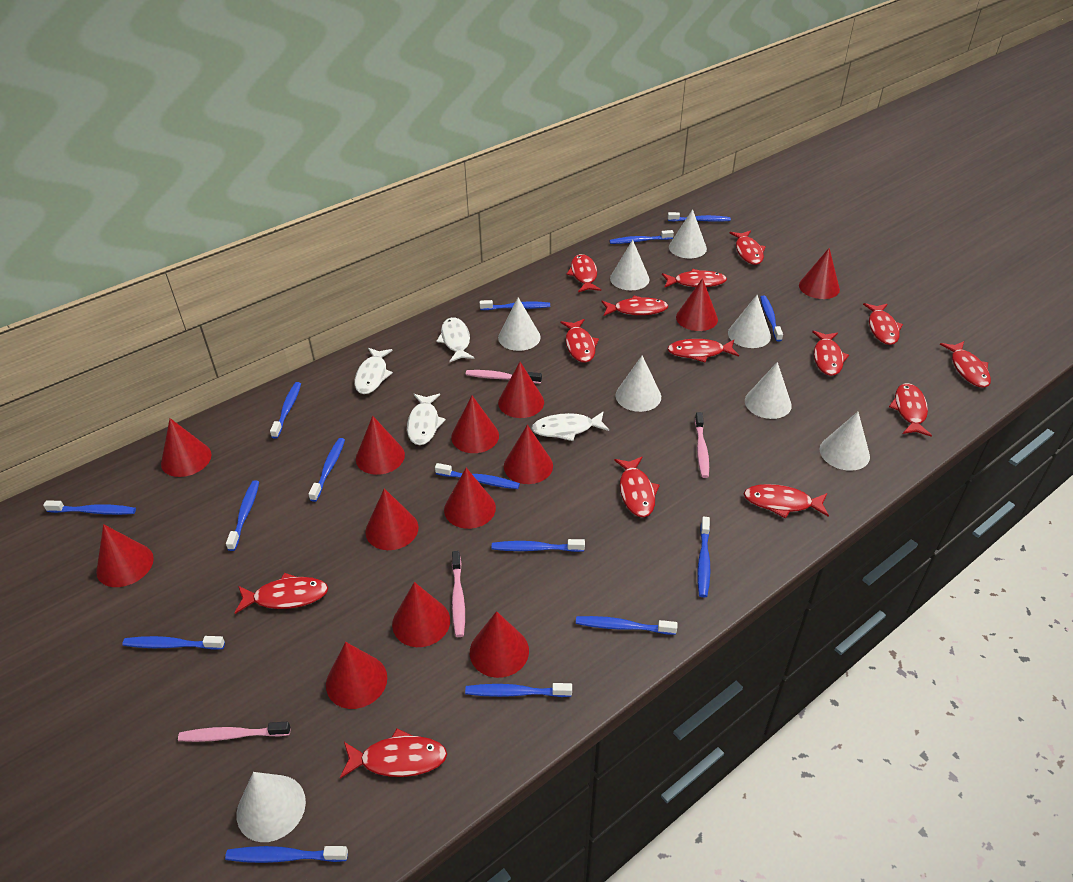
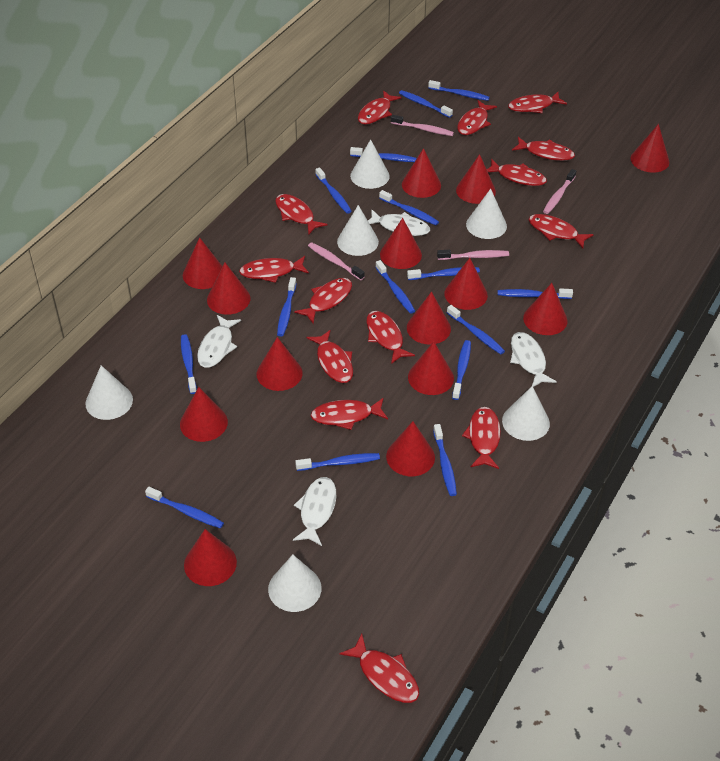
red cone: [96,524,154,587] [161,418,212,477] [326,642,387,709] [356,416,405,475] [365,488,418,550] [392,582,450,647] [444,468,496,529] [451,396,499,453] [470,611,529,678] [498,362,544,418] [504,425,553,484] [676,278,718,331] [799,248,840,299] = 13 -> [180,387,228,442] [183,237,223,289] [184,529,237,586] [207,263,250,315] [257,337,303,391] [380,218,422,269] [386,421,435,476] [402,148,441,198] [407,291,451,345] [408,341,454,395] [444,258,488,310] [456,154,496,204] [523,283,568,335] [631,124,669,173] = 14
white cone: [237,772,306,842] [498,297,541,351] [610,240,650,290] [615,355,661,412] [669,209,707,258] [728,295,771,348] [745,362,792,419] [819,412,870,471] = 8 -> [85,365,133,420] [268,555,322,612] [337,205,379,256] [350,139,390,189] [466,189,507,239] [502,386,550,441] = 6

